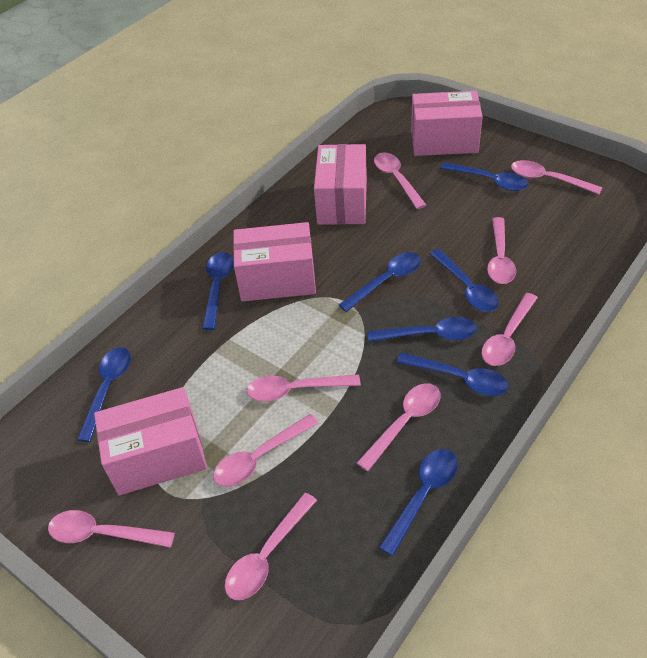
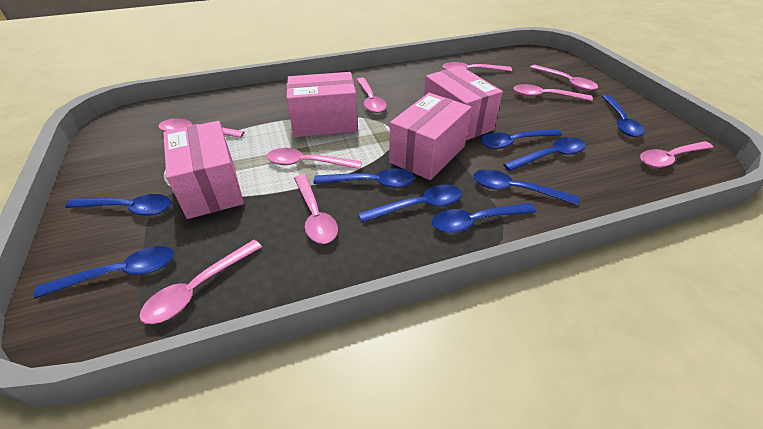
blue spoon: [77,347,131,442] [202,252,234,330] [339,252,421,312] [368,317,477,342] [379,449,458,556] [396,353,508,396] [429,249,499,312] [440,162,528,191] = 8 -> [34,246,174,299] [65,194,171,216] [313,168,415,188] [358,185,462,222] [432,203,536,233] [473,169,579,205] [480,129,562,149] [503,137,586,171] [602,95,645,137] = 9

